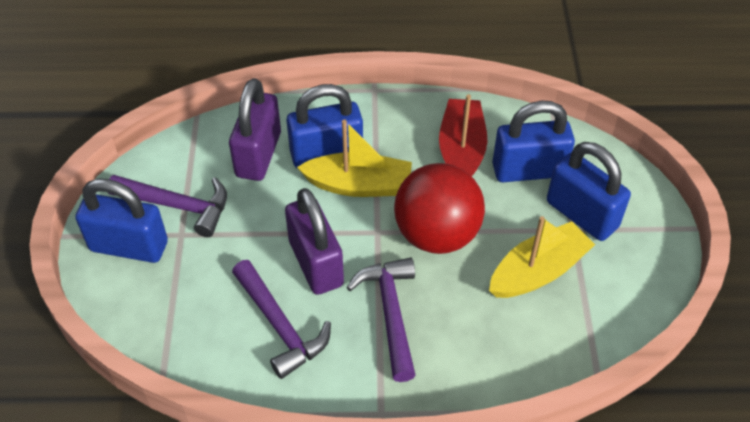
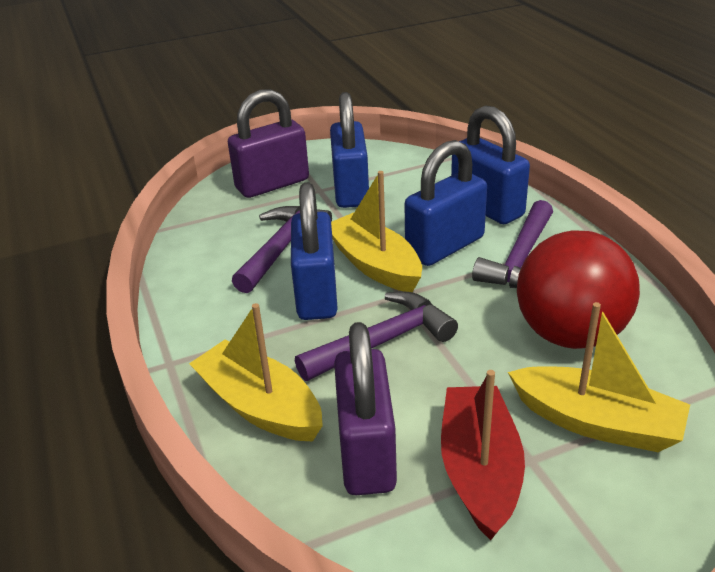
yellow boat: [297,119,412,197] [489,216,595,298] = 2 -> [189,303,323,442] [331,171,422,292] [508,302,690,452] = 3

